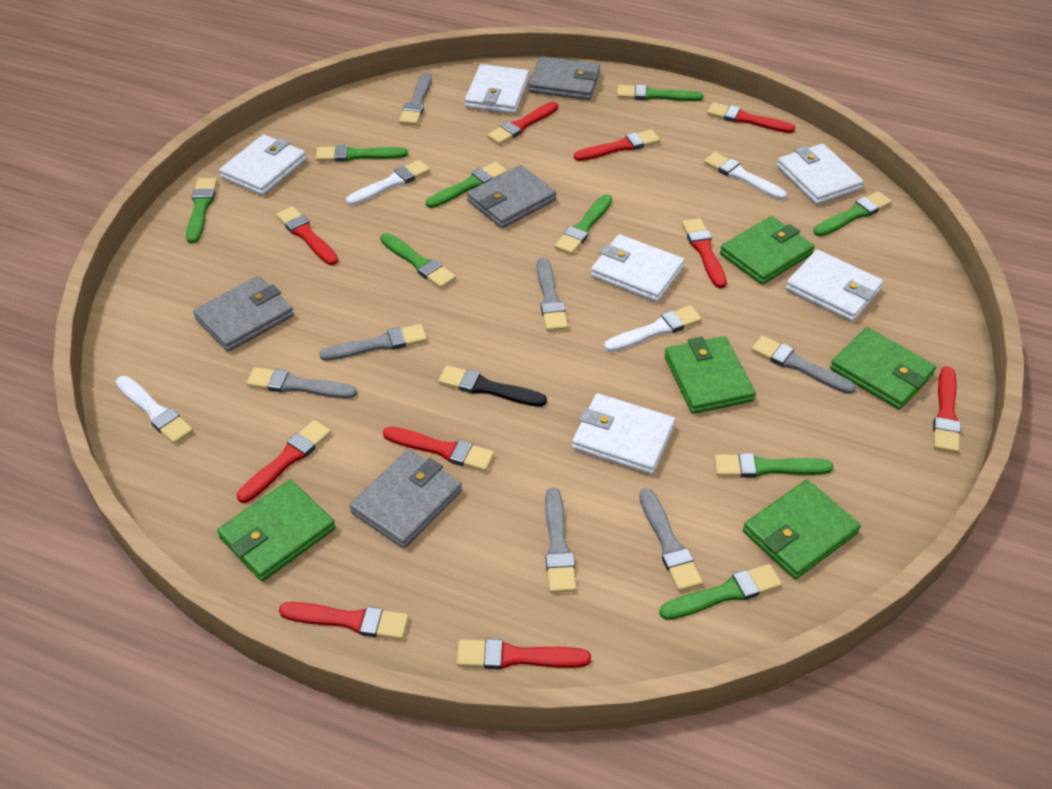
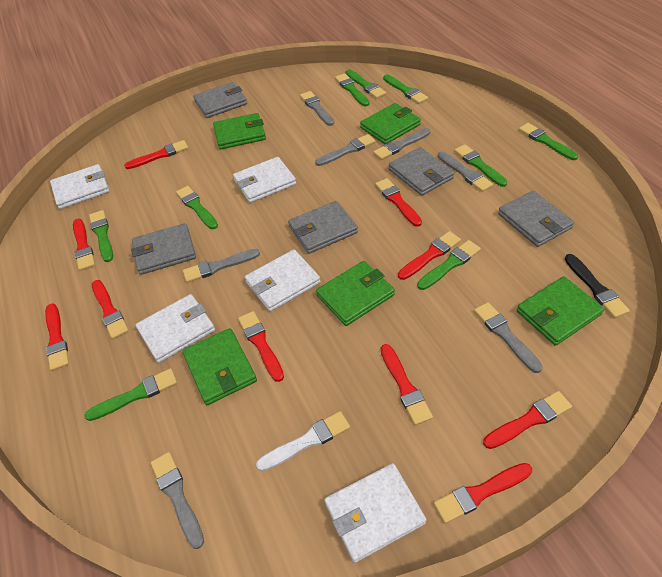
grey wallet: [193,276,294,352] [349,450,462,548] [467,165,556,228] [528,56,600,100] = 4 -> [131,223,196,275] [193,82,247,118] [288,201,358,254] [389,147,454,196] [498,191,574,247] = 5
white brush: [116,376,193,444] [346,160,430,206] [604,305,702,352] [704,152,787,200] = 4 -> [256,411,350,471] = 1
white wallet: [219,135,306,195] [465,64,529,114] [572,393,675,474] [591,234,684,302] [777,144,864,205] [785,250,883,322] = 6 -> [50,164,110,209] [136,294,215,363] [233,157,296,203] [245,249,321,312] [324,463,426,563] = 5

